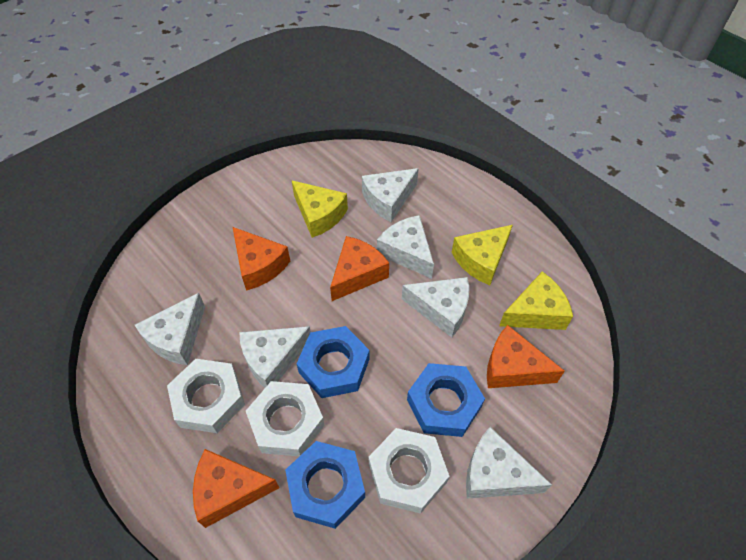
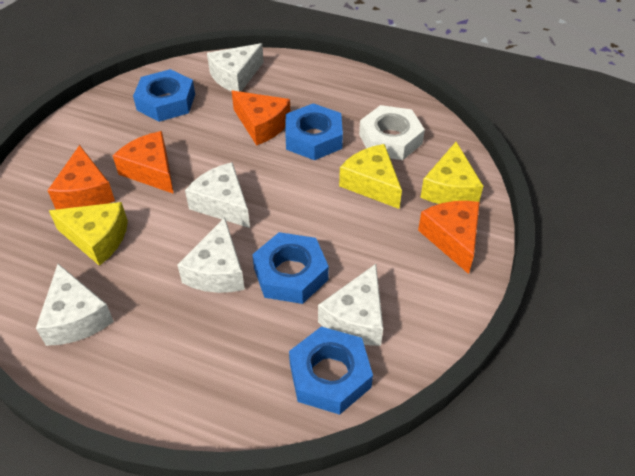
blue nut: [285,441,365,529] [297,326,369,398] [407,363,485,437] = 3 -> [133,69,195,122] [252,232,329,304] [285,103,343,160] [289,327,373,415] = 4
white cheese: [135,293,205,365] [239,326,311,388] [362,168,419,222] [377,215,434,279] [402,277,469,337] [466,427,552,498] = 6 -> [36,264,114,346] [177,217,245,293] [185,162,250,228] [207,43,264,92] [318,264,383,346] = 5
white nut: [167,359,245,433] [246,381,325,456] [369,428,449,514] = 3 -> [359,105,425,160] = 1

